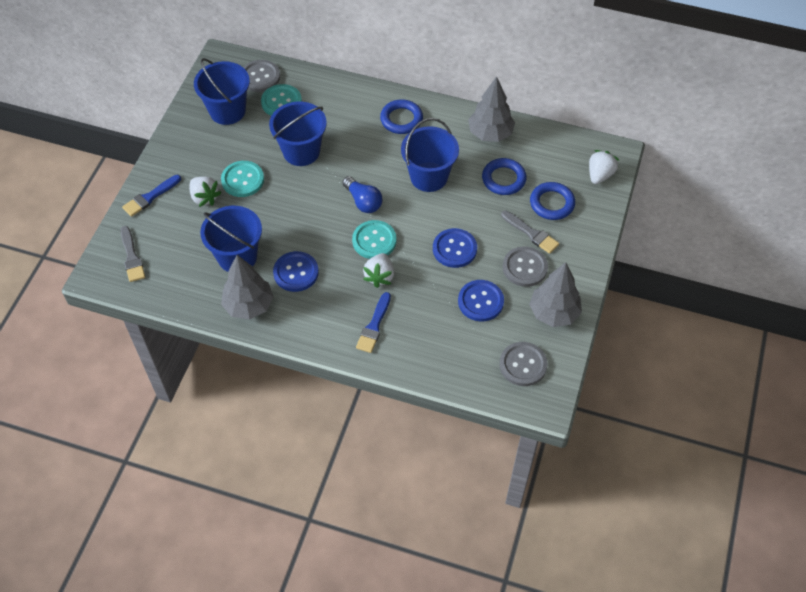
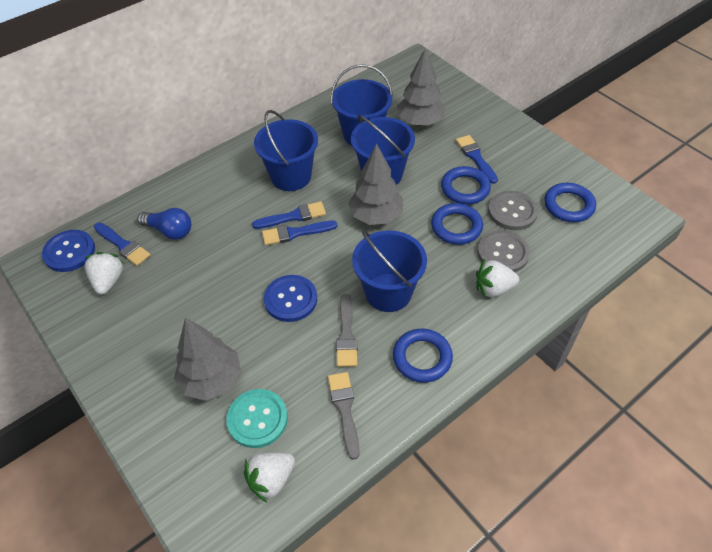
blue brush: [122,175,181,217] [356,292,391,353] = 2 -> [94,222,150,266] [252,201,326,229] [262,221,337,245] [456,135,498,184] = 4
blue button: [273,251,319,292] [433,228,477,268] [458,280,504,321] = 3 -> [42,230,95,272] [264,275,317,322] = 2
blue ring: [380,99,423,134] [482,158,527,195] [530,182,575,220] = 3 -> [393,329,453,383] [431,203,483,245] [441,166,491,204] [544,183,596,222] = 4
grey button: [243,60,280,92] [499,342,548,386] [503,246,548,287] = 3 -> [477,230,530,272] [488,191,538,230] = 2
turquoise button: [221,161,264,197] [261,84,302,116] [352,220,397,259] = 3 -> [226,389,288,448] = 1

